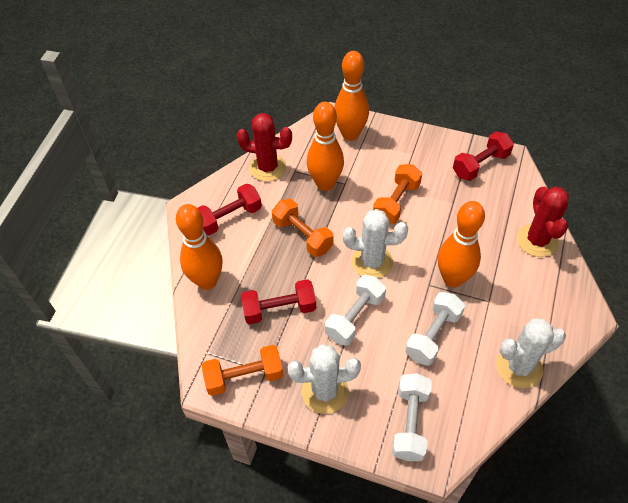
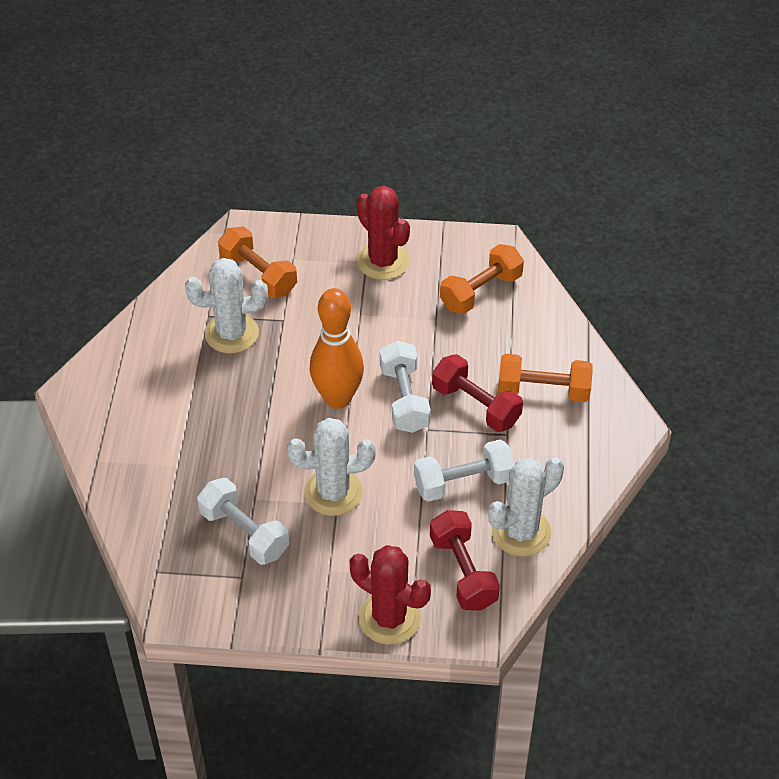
orange bowling pin: [176,204,223,290] [307,102,344,191] [334,51,369,141] [438,201,485,288] = 4 -> [310,288,364,409] = 1
red dumbbell: [198,184,262,235] [241,279,316,324] [453,132,514,181] = 3 -> [430,510,500,611] [432,354,523,432] = 2

